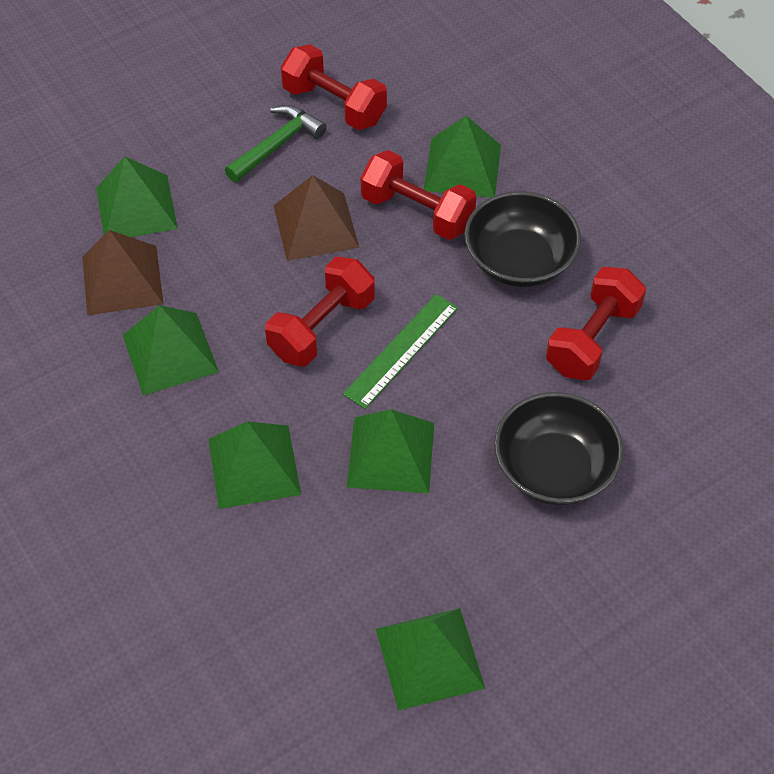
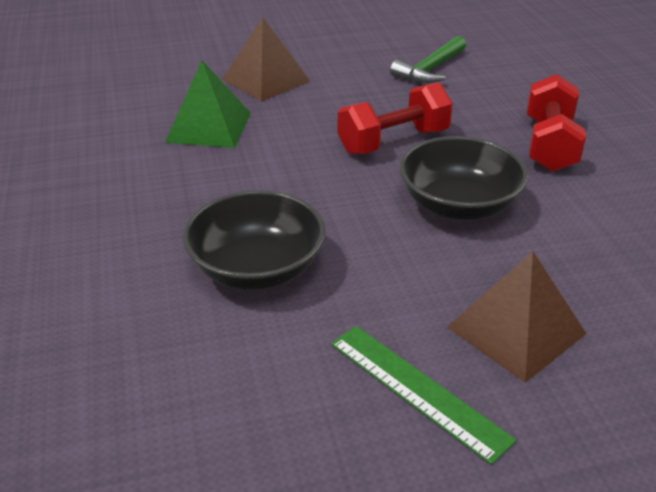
green pyramid: [96,157,178,237] [123,305,219,396] [208,421,301,509] [347,409,434,493] [376,608,485,711] [424,115,501,198] = 6 -> [165,60,251,148] = 1
red dumbbell: [265,257,375,367] [281,44,387,130] [361,150,476,240] [546,267,646,380] = 4 -> [338,82,453,155] [527,74,586,172] = 2

